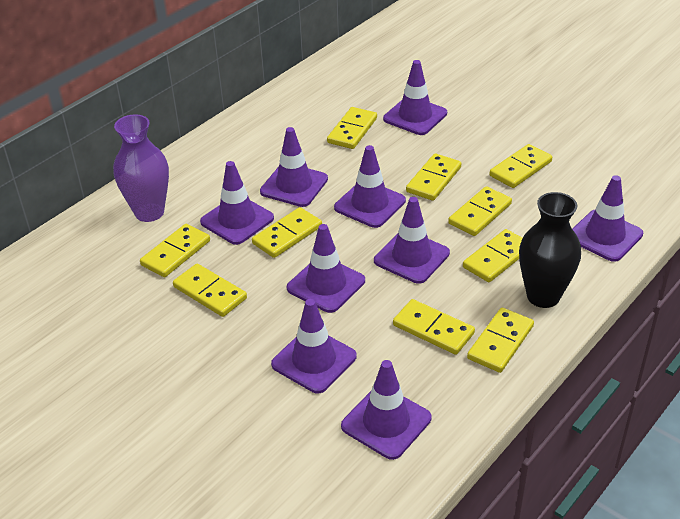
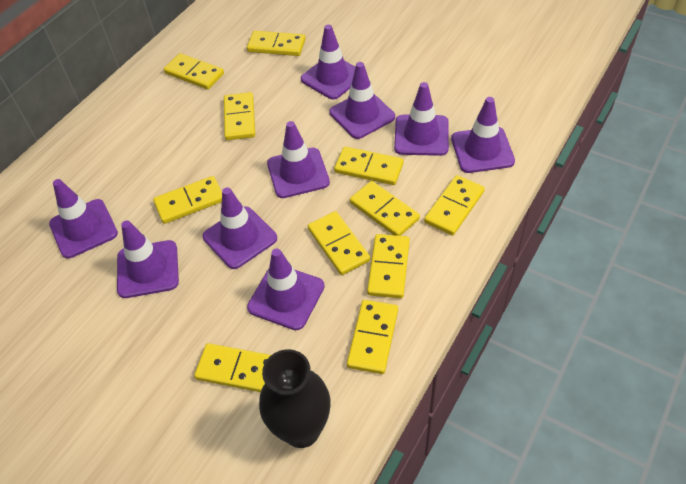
purple vase: [113,114,169,222] = 1 -> none = 0
yellow domino: [140,224,210,277] [173,264,247,317] [252,207,322,258] [327,107,377,149] [393,299,475,355] [406,153,461,201] [448,186,512,236] [463,229,522,282] [467,308,534,373] [489,144,552,188] = 10 -> [153,176,222,224] [164,53,224,90] [194,343,271,392] [224,92,255,140] [247,31,305,56] [308,211,370,275] [334,147,404,185] [347,300,398,374] [350,181,420,236] [367,234,410,298] [424,175,485,236] = 11

